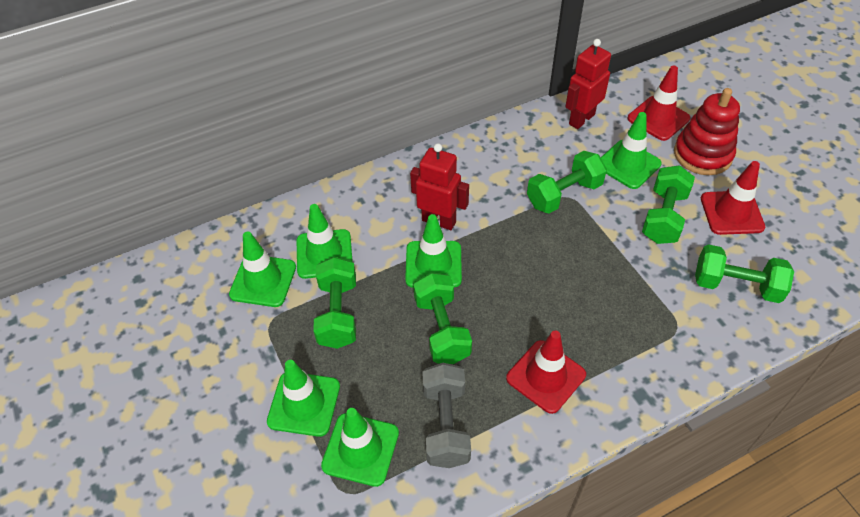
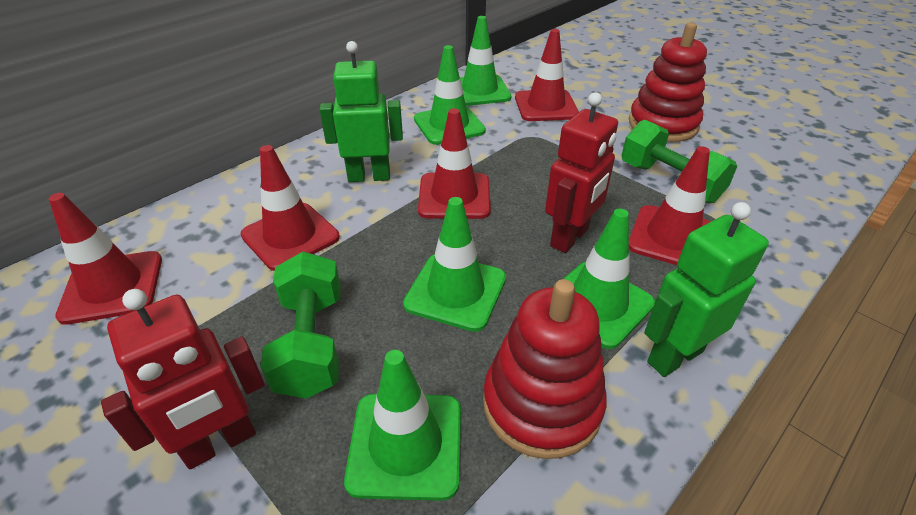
green dumbbell: [313,257,356,349] [413,272,472,364] [527,151,607,214] [642,165,695,244] [695,244,794,303] = 5 -> [260,251,341,399] [621,120,737,203] = 2
green robot: none = 0 -> [319,41,403,182] [644,202,769,377] = 2
green traffic cone: [229,231,296,307] [267,360,340,437] [297,204,353,279] [321,408,399,487] [405,214,462,288] [601,112,662,189] = 6 -> [344,350,461,501] [403,197,506,332] [414,45,486,145] [460,16,511,106] [563,209,655,349] = 5
grey dumbbell: [422,363,471,468] = 1 -> none = 0
red stacking toy: [674,88,740,175] = 1 -> [483,279,607,459] [629,22,707,142] = 2
red traffic cone: [506,331,586,414] [628,65,690,141] [701,161,765,235] = 3 -> [49,193,162,325] [241,145,340,271] [418,108,491,219] [515,29,579,121] [629,146,711,265] = 5

